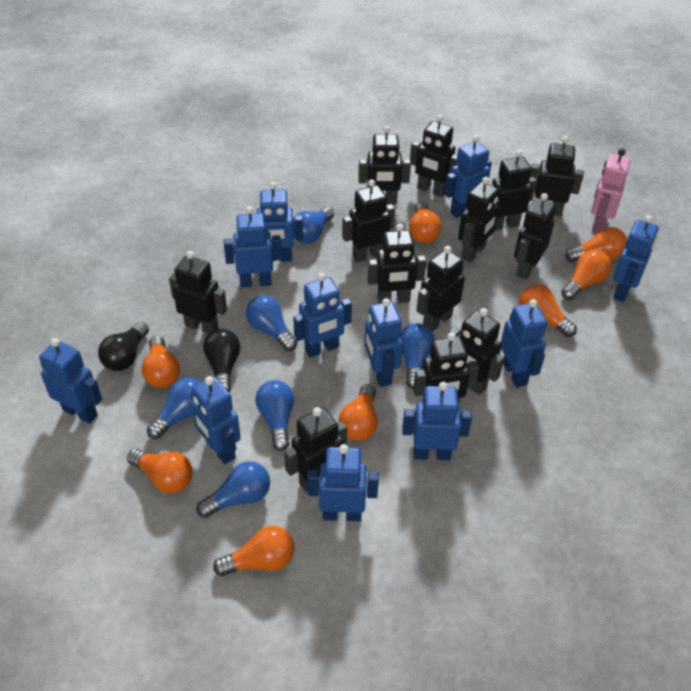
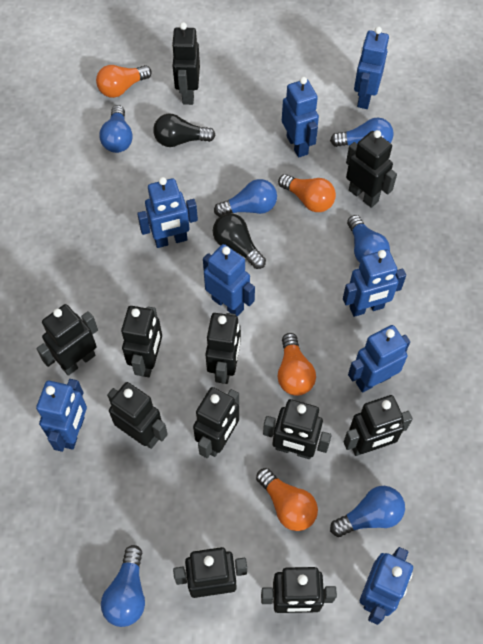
black robot: [169,251,227,334] [284,407,347,492] [342,179,395,263] [358,126,411,204] [368,224,427,304] [410,115,457,197] [413,332,479,404] [416,246,465,332] [448,308,504,395] [458,177,499,262] [489,150,537,231] [514,193,556,280] [530,136,584,216] = 13 -> [37,304,98,376] [107,382,168,449] [121,306,162,377] [171,22,200,105] [173,547,247,598] [193,387,239,458] [205,313,241,384] [261,567,337,613] [263,399,332,459] [344,395,413,456] [346,130,397,208] = 11
blue robot: [39,338,102,424] [191,376,241,464] [224,206,282,287] [256,182,303,262] [293,273,352,358] [307,444,379,521] [364,298,403,387] [402,382,472,460] [444,135,492,218] [501,299,547,388] [613,215,659,302] = 11 -> [36,379,87,452] [137,177,198,248] [203,244,255,317] [282,77,319,158] [343,249,406,317] [348,325,410,393] [354,26,389,109] [360,547,413,625] = 8
orange light bulb: [127,449,193,493] [141,336,180,388] [213,526,294,576] [338,384,378,441] [409,202,441,243] [519,284,577,337] [561,250,611,300] [565,227,627,262] = 8 -> [96,65,152,98] [256,468,318,531] [277,333,316,396] [278,174,336,212] = 4
pink robot: [591,149,630,233] = 1 -> none = 0

